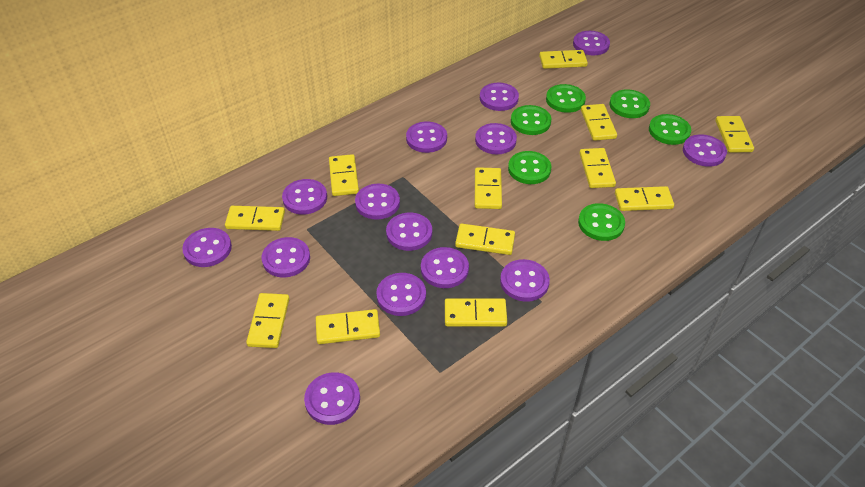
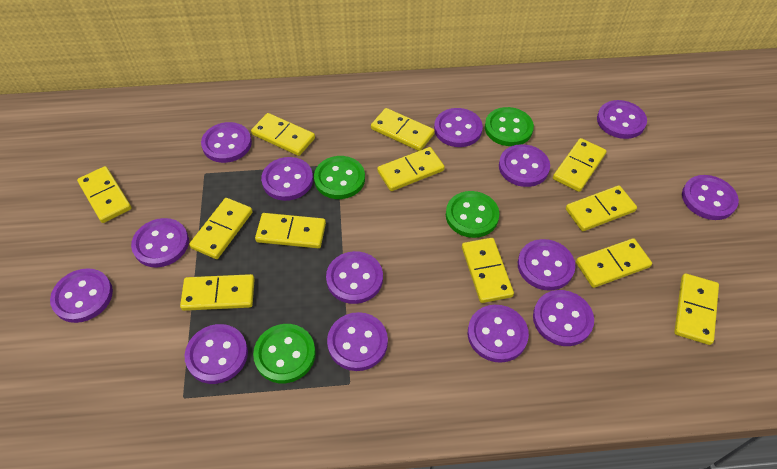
green button: [508,151,551,184] [511,105,551,135] [546,84,586,113] [578,203,625,241] [609,89,650,118] [649,114,691,145] = 6 -> [253,324,316,383] [314,156,365,199] [446,191,499,238] [485,107,534,146] = 4

